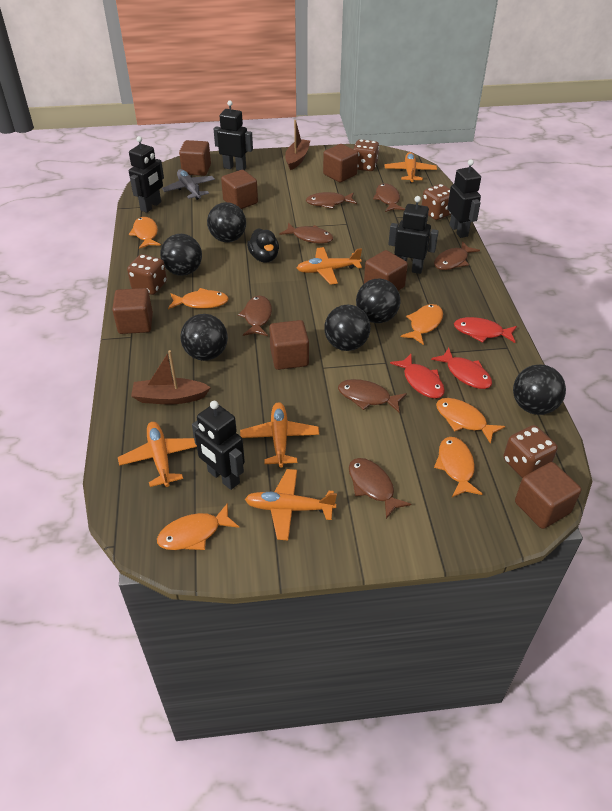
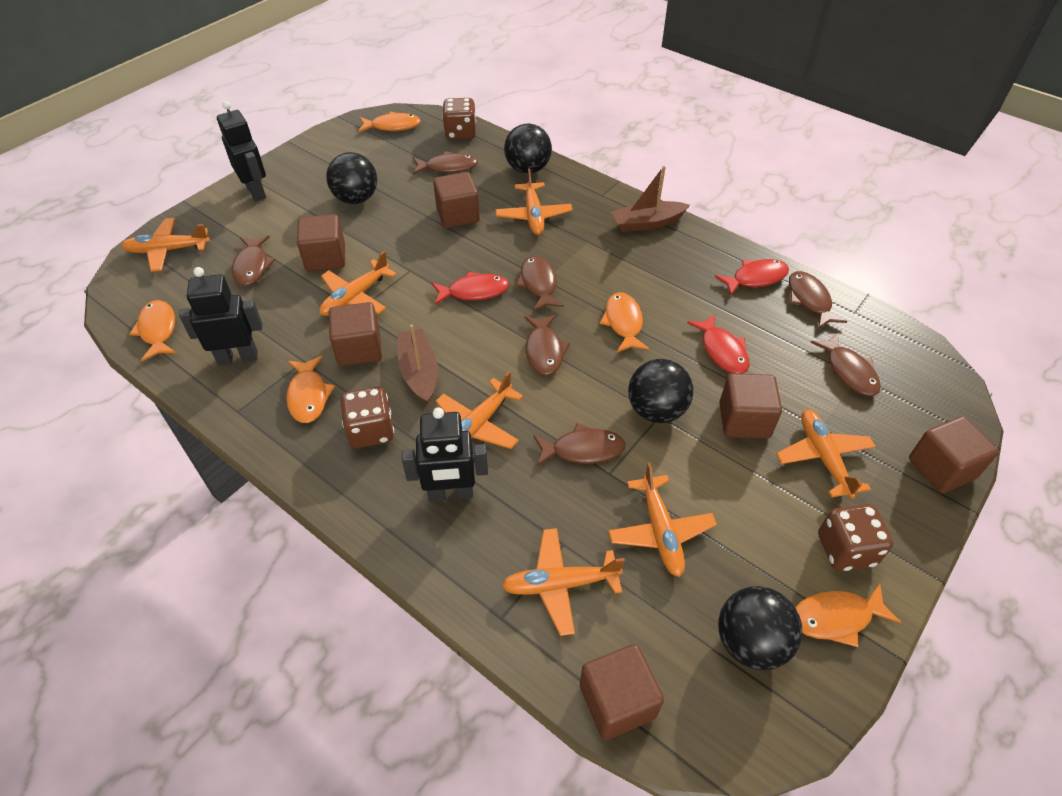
black ball: [160,234,202,276] [180,314,228,361] [207,202,246,242] [324,305,371,351] [356,279,400,323] [513,364,566,415] = 6 -> [326,152,377,204] [504,124,552,174] [628,359,693,423] [718,586,802,670] = 4
black duck: [247,228,279,262] = 1 -> none = 0
black robot: [129,136,164,213] [192,401,245,490] [214,101,253,171] [388,196,439,274] [447,160,481,238] = 5 -> [179,267,263,366] [217,101,266,201] [402,407,488,501] = 3
brown cube: [112,288,153,334] [179,140,211,176] [221,170,258,209] [269,320,309,370] [323,144,358,182] [364,250,408,291] [515,462,581,529] = 7 -> [297,214,345,271] [329,302,382,366] [433,172,480,228] [580,644,664,740] [719,373,782,439] [909,416,999,493] = 6
brown dice: [127,254,167,295] [353,139,379,171] [421,184,451,220] [503,425,558,478] = 4 -> [340,387,394,448] [442,98,476,140] [818,504,893,572] = 3
grey plane: [162,169,215,200] = 1 -> none = 0
orange fish: [129,217,161,249] [157,503,239,550] [168,288,229,309] [401,304,443,345] [434,437,482,497] [436,398,505,444] = 6 -> [129,300,176,361] [286,356,335,423] [358,112,421,132] [600,292,649,352] [795,584,901,647] = 5
orange plane: [118,422,197,487] [240,402,319,468] [245,469,337,540] [297,247,362,285] [385,152,437,183] = 5 -> [121,218,210,272] [319,251,397,316] [436,371,523,449] [495,169,573,235] [502,528,625,636] [608,463,717,577] [776,410,876,499] = 7

